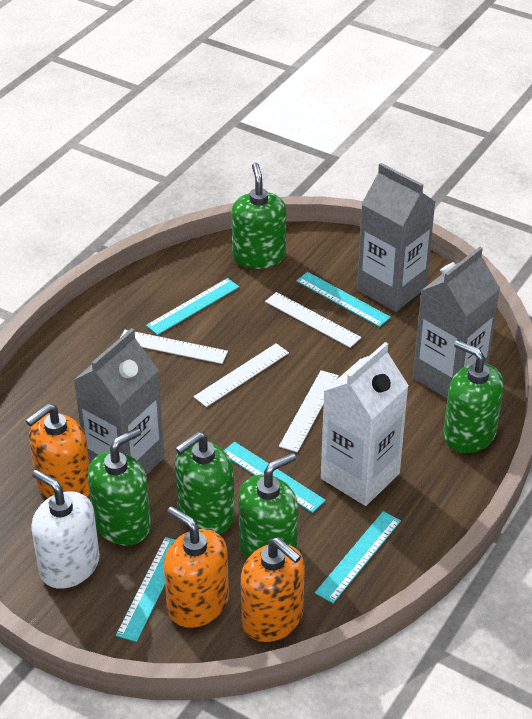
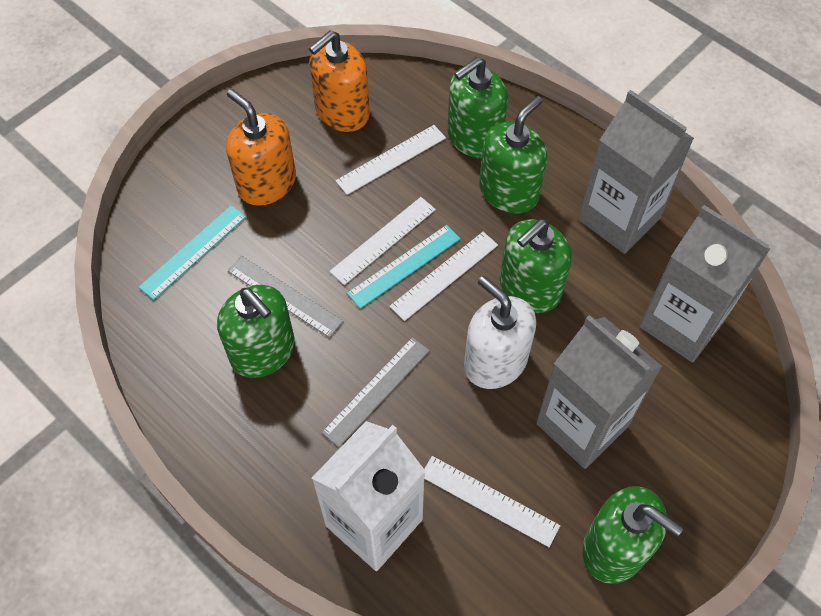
grey ruler: none = 0 -> [228,256,343,338] [321,337,430,447] = 2
orange soap dispenser: [26,403,90,499] [164,506,229,628] [241,537,305,642] = 3 -> [226,89,296,206] [309,31,370,132] = 2
turquoise ruler: [116,537,175,642] [146,278,239,335] [224,442,326,513] [296,272,391,327] [315,511,401,603] = 5 -> [139,205,246,300] [347,225,461,309] = 2

